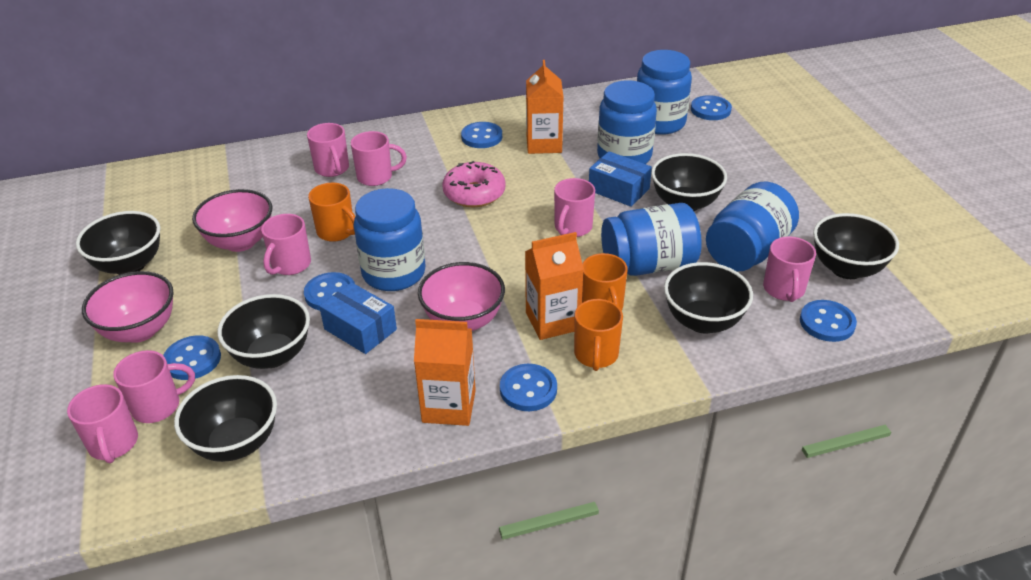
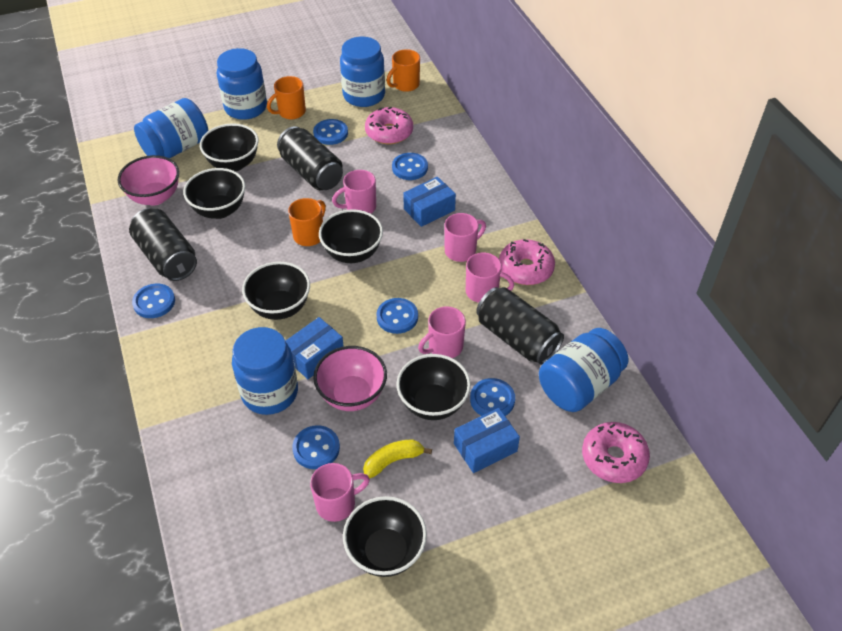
black can: none = 0 -> [129,208,197,281] [277,126,343,190] [476,287,564,365] = 3
blue box: [319,283,397,354] [589,151,652,207] = 2 -> [286,317,344,379] [403,177,456,227] [454,408,520,473] = 3
orange carton: [414,319,476,426] [525,232,584,340] [526,60,563,154] = 3 -> none = 0
pink bowl: [82,271,173,343] [192,189,273,252] [418,262,505,331] = 3 -> [118,155,179,206] [313,346,387,411] = 2
pink donut: [442,161,506,207] = 1 -> [365,107,413,144] [499,239,555,285] [582,422,650,483] = 3
pink mug: [67,384,138,463] [113,350,195,423] [261,214,311,275] [307,123,349,177] [351,131,407,186] [554,178,595,237] [763,236,816,302] = 7 -> [310,463,370,522] [332,170,376,214] [418,306,466,358] [445,213,486,262] [466,253,514,303] = 5
yellow banana: none = 0 -> [363,439,432,478] = 1

